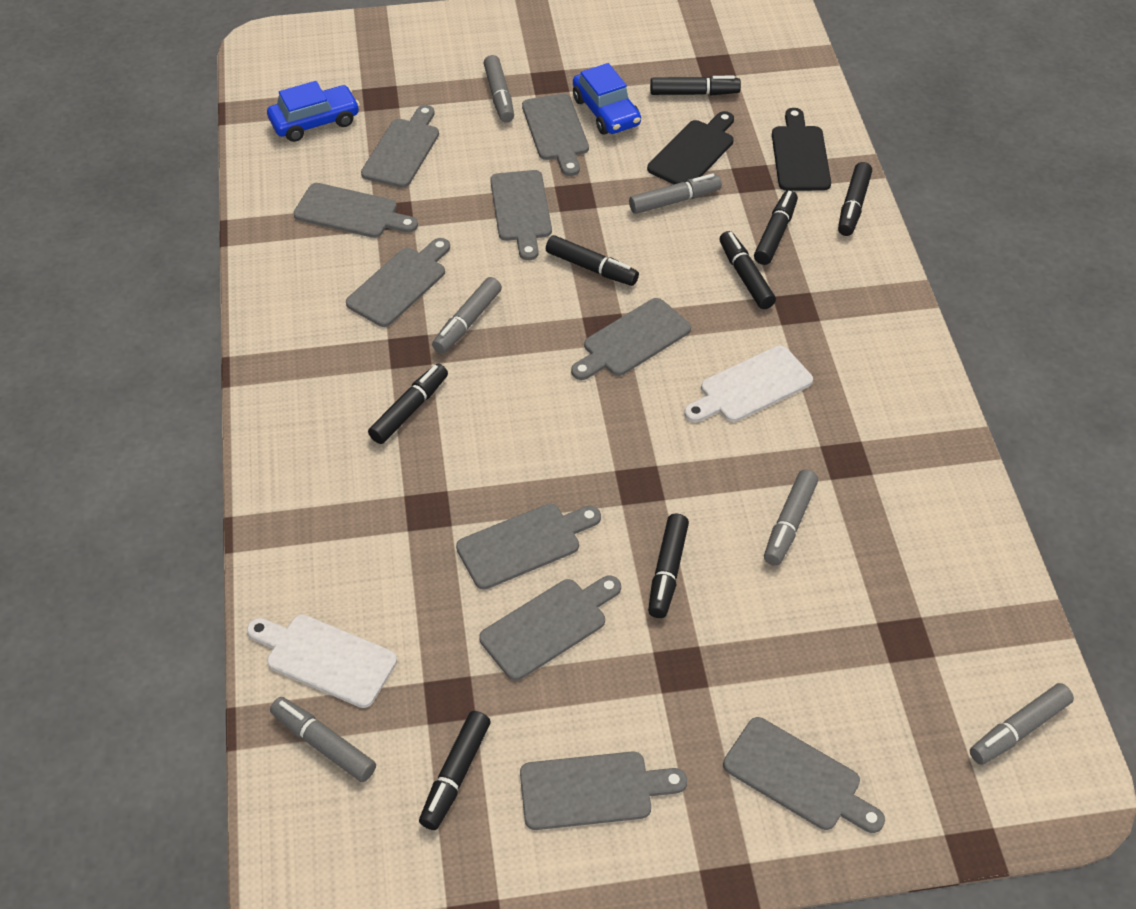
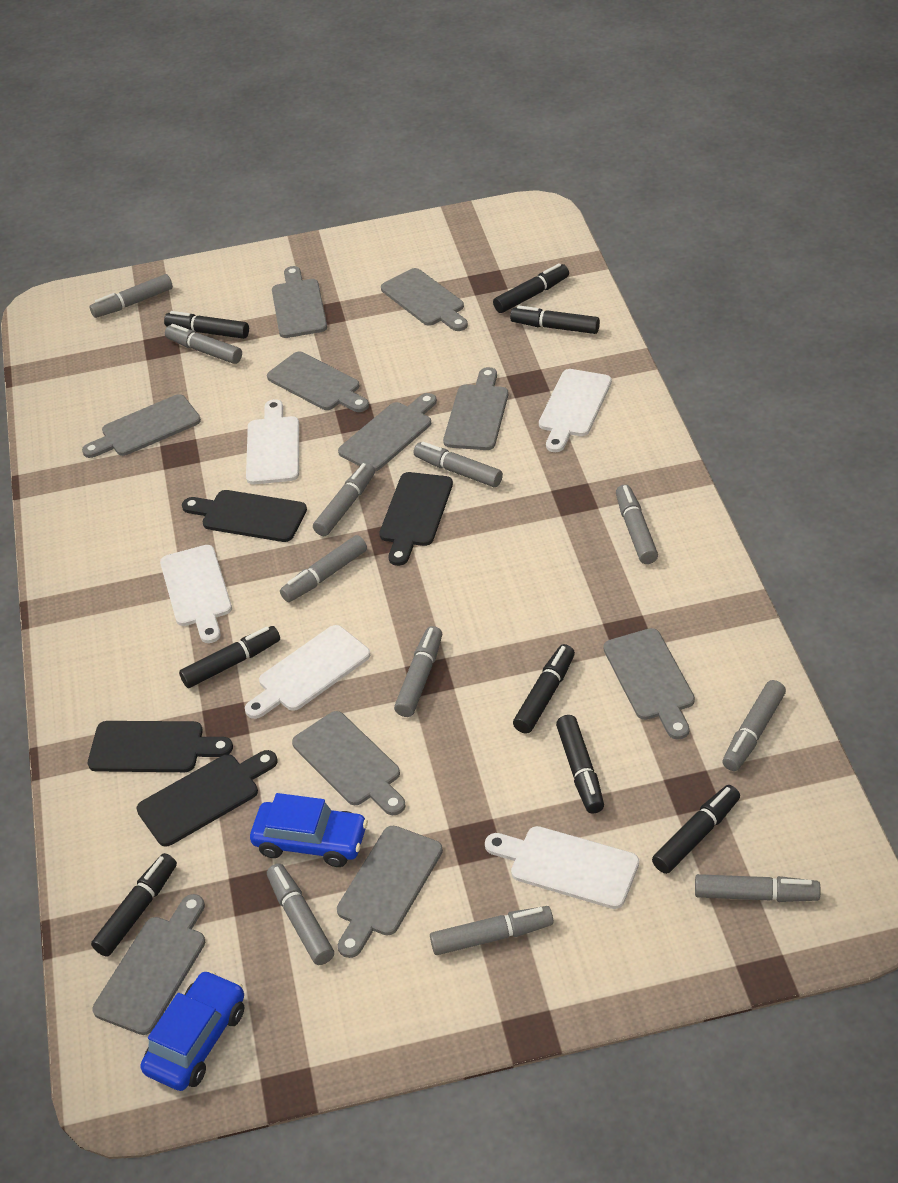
black cutting board: [647,111,734,184] [772,108,831,191] = 2 -> [88,721,233,772] [137,750,278,846] [182,490,307,542] [379,472,453,566] = 4
grey marker: [270,697,376,782] [432,277,502,354] [483,55,514,123] [629,173,722,214] [764,470,818,566] [970,683,1074,765] = 6 -> [90,274,173,318] [165,324,242,364] [267,863,334,965] [280,535,367,602] [313,463,375,536] [394,626,442,717] [414,441,503,487] [430,906,553,955] [616,485,658,564] [695,874,820,902] [722,680,786,771] = 11
white cutting board: [247,614,397,708] [684,346,813,422] = 2 -> [160,545,232,643] [245,625,370,719] [246,399,299,484] [485,826,639,909] [539,369,612,452] = 5

